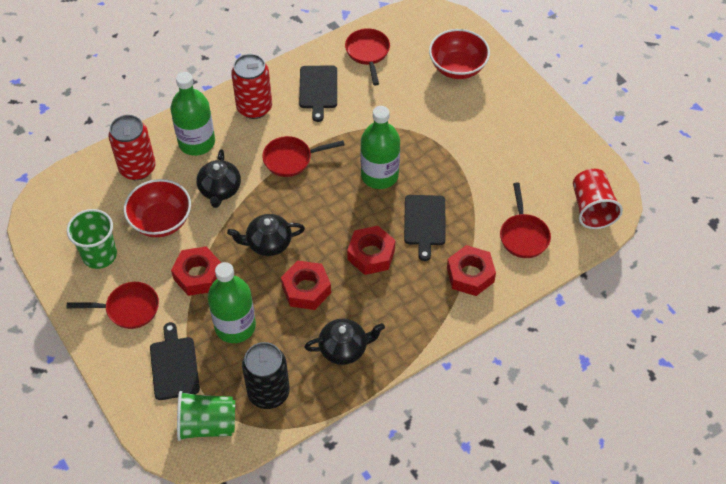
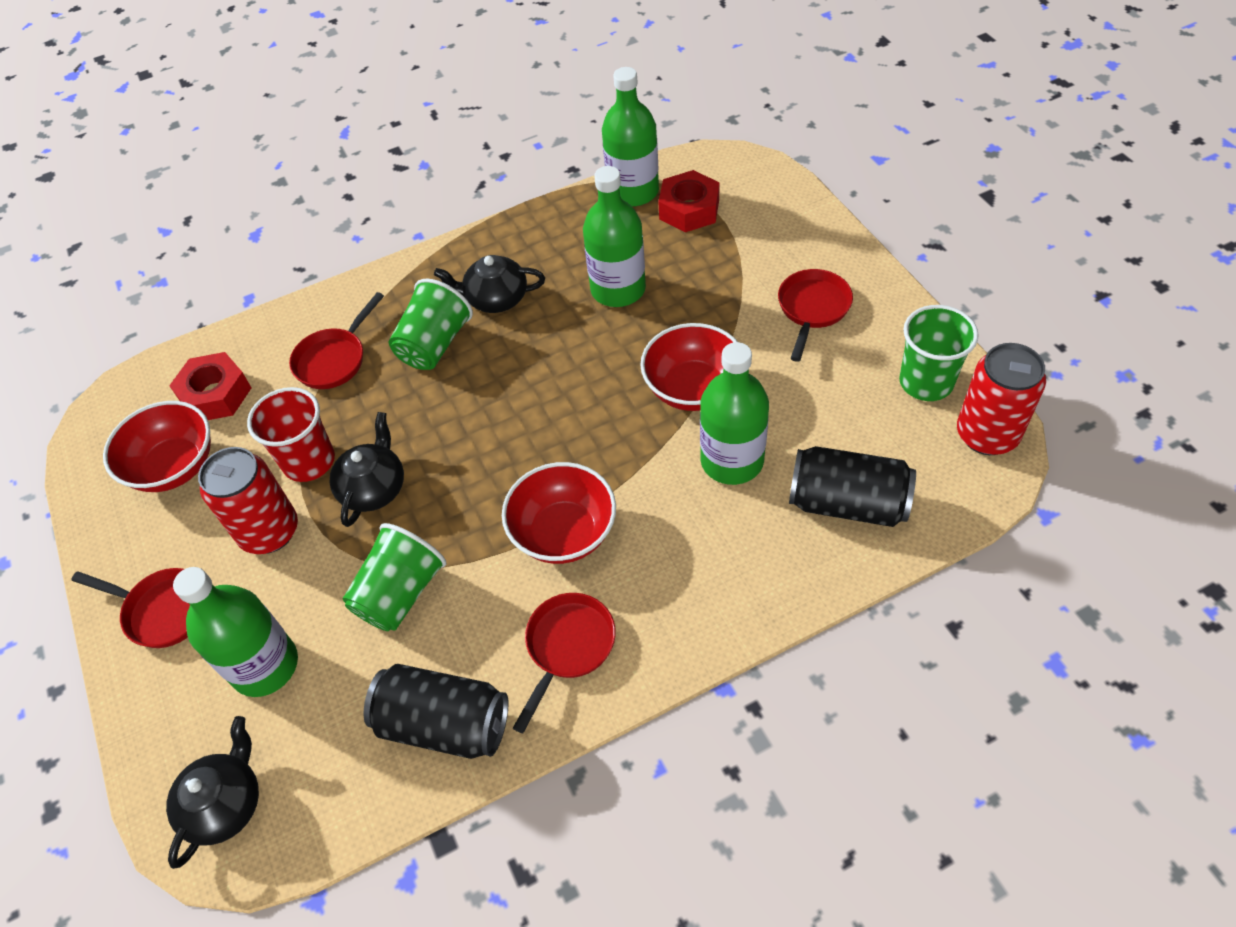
black can: [242,342,290,409] = 1 -> [364,664,508,759] [789,446,916,527] = 2
black cutting board: [150,322,200,400] [299,66,337,122] [404,195,446,261] = 3 -> none = 0
green bottle: [170,72,215,156] [208,262,256,343] [361,106,400,189] = 3 -> [173,567,298,697] [583,166,646,307] [602,67,659,207] [700,342,769,485] = 4
green cup: [67,209,117,269] [177,391,235,441] = 2 -> [343,523,447,631] [389,279,473,370] [899,305,979,401] = 3
red bowl: [124,179,191,237] [429,29,490,79] = 2 -> [103,401,211,492] [502,462,616,564] [640,323,738,411] = 3
red nut: [171,246,221,296] [281,260,331,310] [347,226,395,275] [447,245,496,296] = 4 -> [169,352,251,420] [658,170,720,232] = 2

